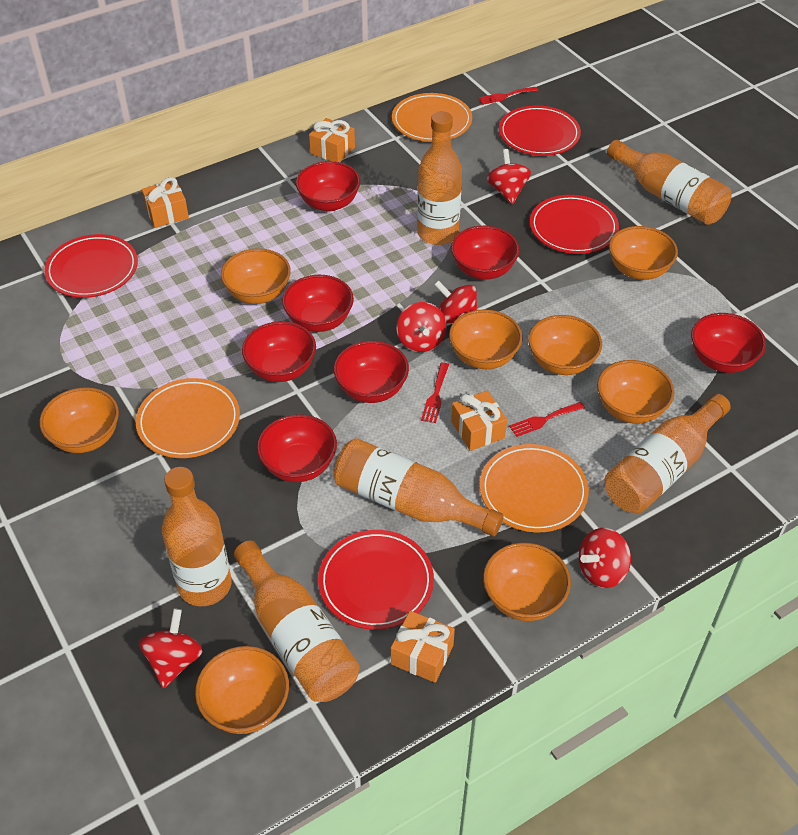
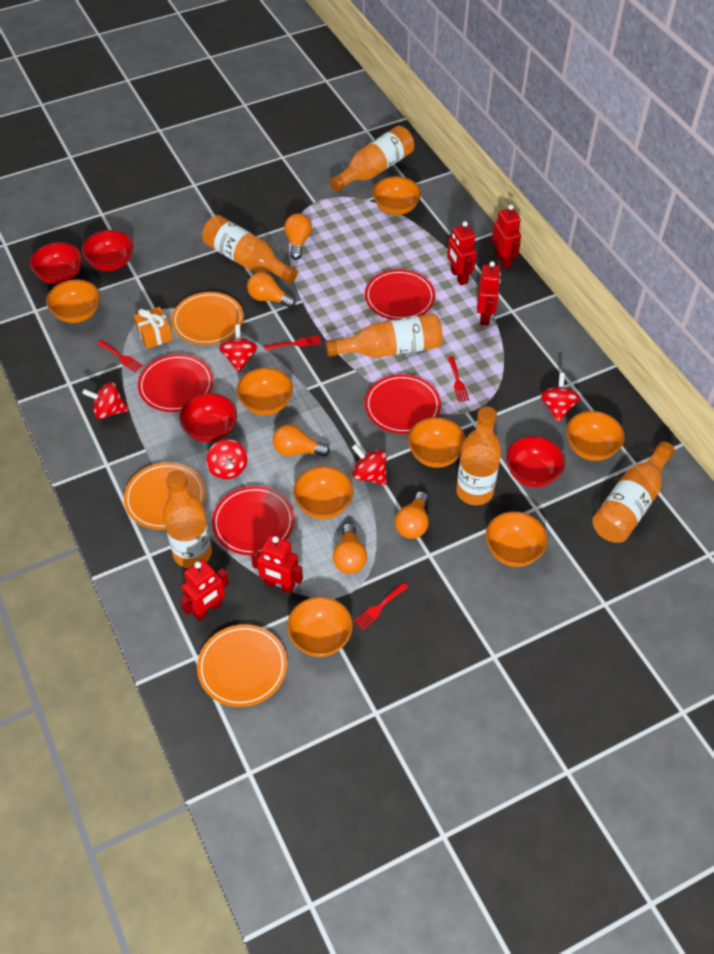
orange gift: [142,177,189,228] [309,118,355,162] [391,611,455,683] [451,391,507,451] = 4 -> [134,307,173,349] = 1
orange light bulb: none = 0 -> [247,272,296,308] [273,424,330,456] [284,213,312,260] [333,523,367,574] [395,491,429,539] = 5
red bowl: [242,321,316,382] [257,414,337,482] [282,275,354,332] [296,161,360,211] [334,341,409,403] [451,226,520,280] [691,313,766,373] = 7 -> [30,242,82,284] [82,230,133,271] [179,393,237,442] [506,436,565,487] = 4
red fork: [421,362,449,423] [479,87,538,105] [509,402,585,437] = 3 -> [97,340,143,373] [264,335,321,351] [354,582,408,630] [447,356,469,402] = 4
red robot: none = 0 -> [180,559,229,621] [251,535,303,593] [447,221,477,285] [477,261,501,325] [492,204,521,269] = 5

